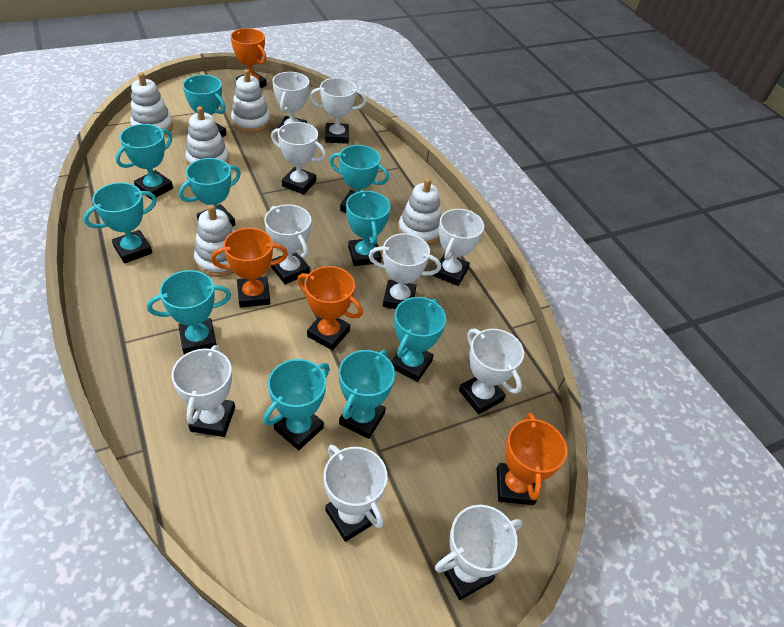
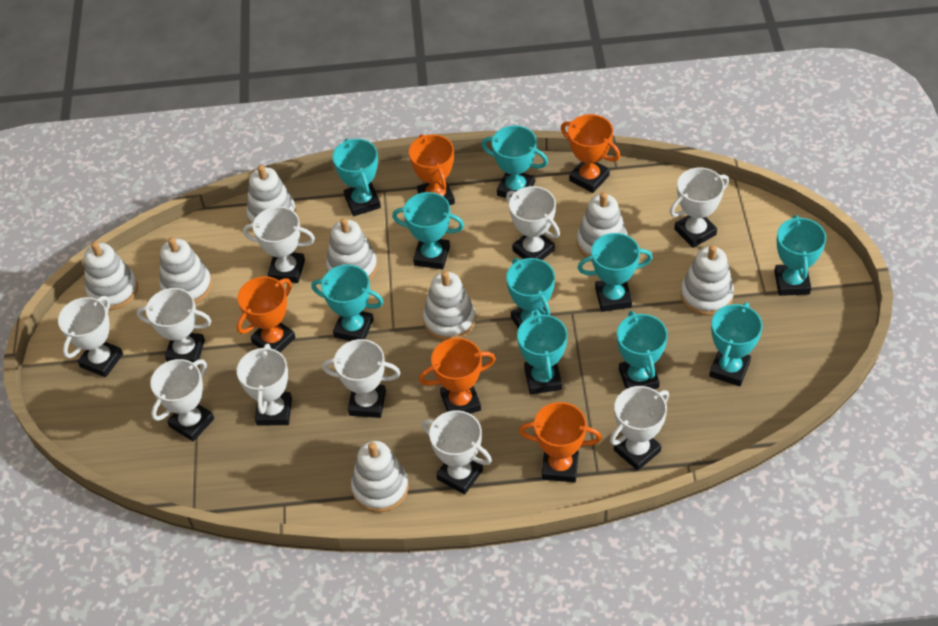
orange trophy: [211,228,288,308] [230,28,267,88] [297,266,363,350] [497,413,567,505] = 4 -> [237,276,296,352] [409,134,455,205] [419,338,496,414] [519,402,602,483] [561,114,620,193] = 5
white stacking toy: [130,72,173,135] [186,106,229,166] [194,205,235,277] [231,69,270,133] [398,178,441,245] = 5 -> [84,242,138,310] [159,237,212,304] [246,165,297,224] [326,218,378,281] [351,441,409,513] [423,271,476,340] [577,192,628,257] [681,245,734,316] = 8

